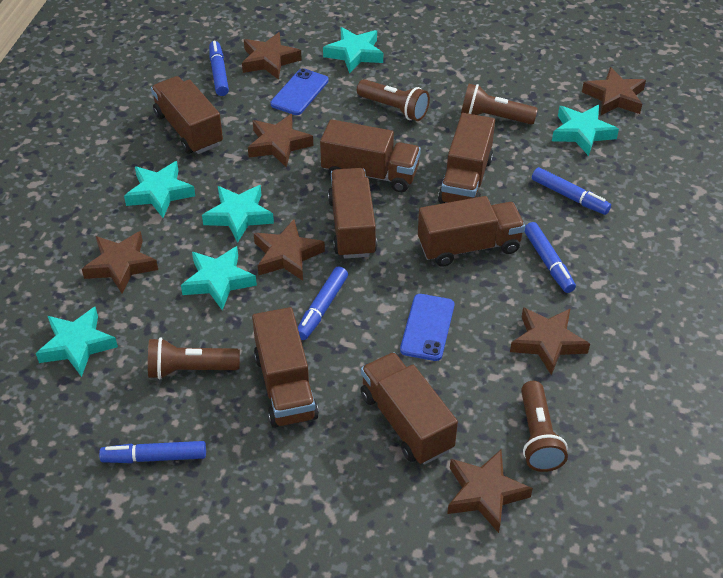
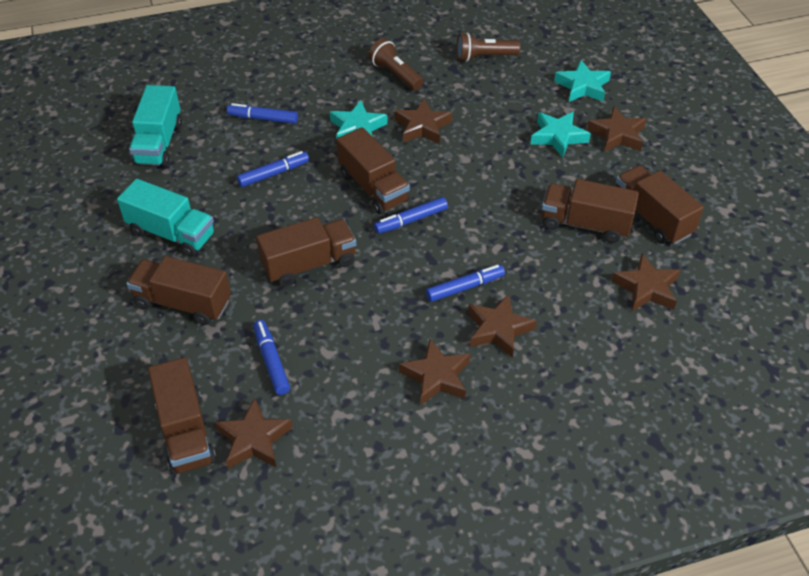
blue phone: [270,68,329,115] [400,294,454,361] = 2 -> none = 0
brown flashlight: [148,338,240,379] [357,79,430,121] [461,84,538,124] [521,381,568,472] = 4 -> [369,38,424,90] [457,33,520,62] = 2
brown star: [82,231,158,294] [242,32,302,80] [248,114,313,168] [254,220,325,281] [447,450,533,533] [510,307,590,375] [582,67,646,115] = 7 -> [215,398,293,469] [394,99,452,144] [399,339,470,406] [468,294,537,358] [587,106,647,152] [611,254,680,311] = 6
brown truck: [151,76,223,154] [252,307,319,428] [320,119,421,192] [328,168,377,259] [360,352,458,465] [418,196,525,267] [438,113,495,204] = 7 -> [126,256,231,325] [148,357,216,475] [256,217,356,286] [337,127,410,214] [541,179,639,243] [616,165,704,245] = 6
turquoise star: [36,307,118,377] [124,161,195,218] [181,246,257,310] [202,185,274,243] [323,27,383,74] [552,105,619,156] = 6 -> [330,100,388,140] [531,111,591,158] [554,60,611,102] = 3
turquoise truck: none = 0 -> [117,179,215,257] [129,85,182,167] = 2

